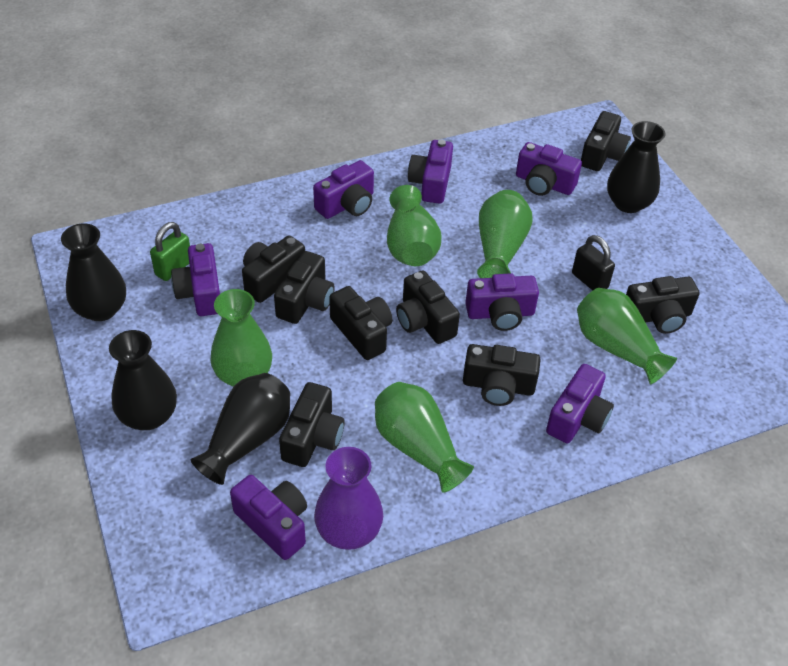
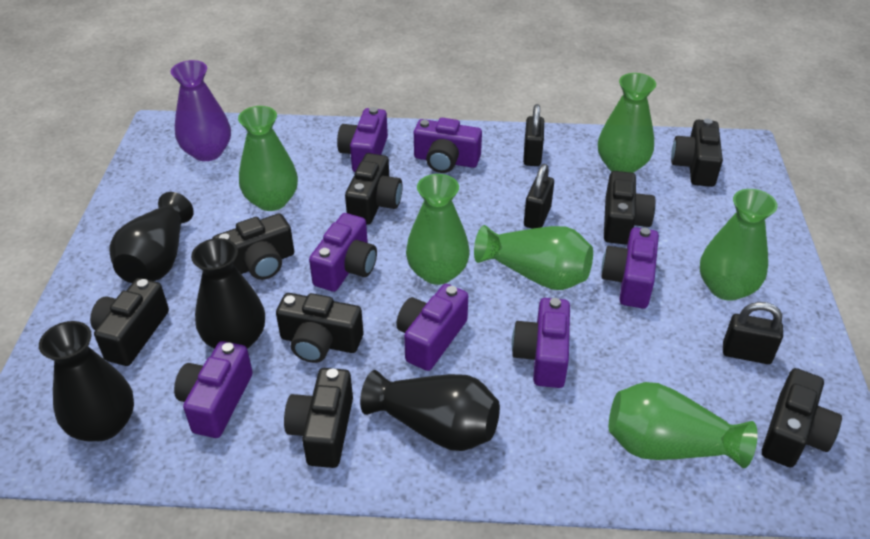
black padlock: [572,235,615,290] = 1 -> [523,104,544,166] [524,164,554,229] [723,302,783,364] = 3
green padlock: [150,222,190,281] = 1 -> none = 0
green vase: [210,289,272,386] [375,382,474,493] [387,185,441,266] [477,190,533,278] [577,288,677,385] = 5 -> [238,106,298,211] [406,174,470,285] [474,225,593,290] [598,73,656,173] [609,382,758,468] [700,189,778,301] = 6

